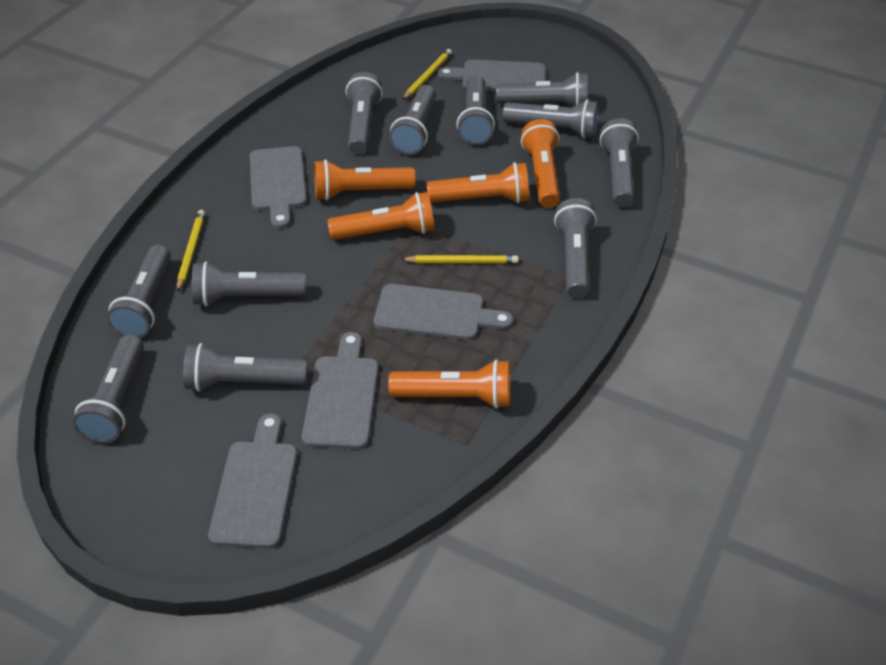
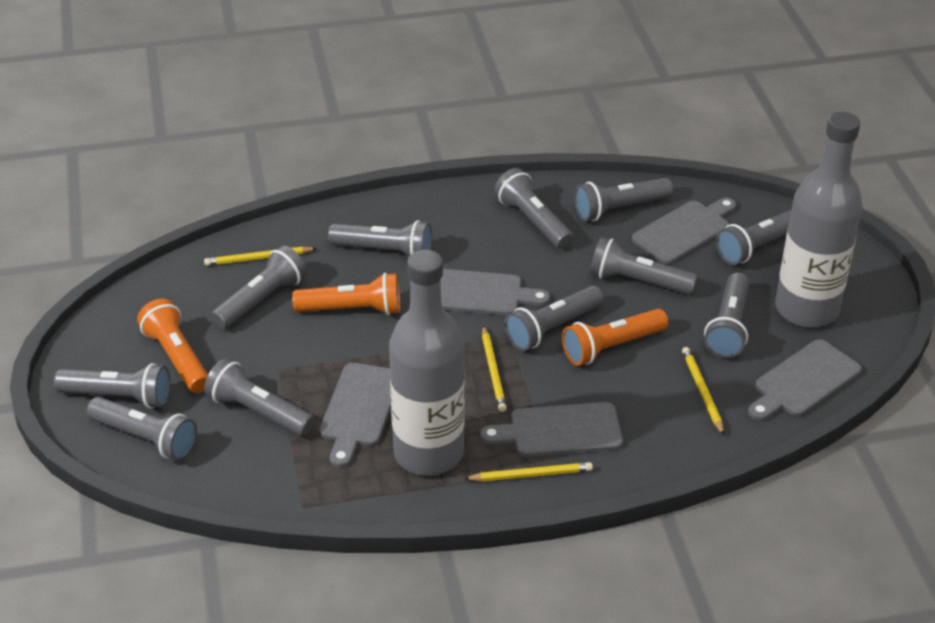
grey bottle: none = 0 -> [389,250,465,476] [775,112,863,328] = 2
orange flashlight: [314,159,416,200] [327,192,435,240] [388,359,511,409] [427,162,529,203] [521,119,560,208] = 5 -> [137,298,208,393] [292,273,400,315] [562,309,668,366] = 3
yellow pencil: [177,210,205,292] [401,255,519,263] [403,49,452,100] = 3 -> [204,247,317,266] [464,462,593,482] [482,325,507,412] [682,347,724,435] = 4

